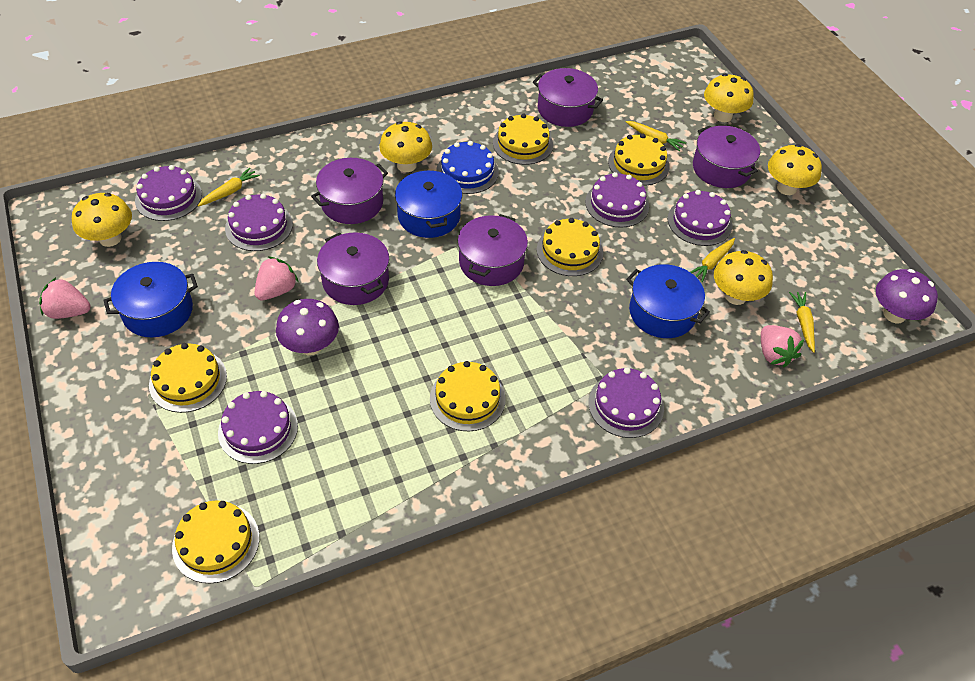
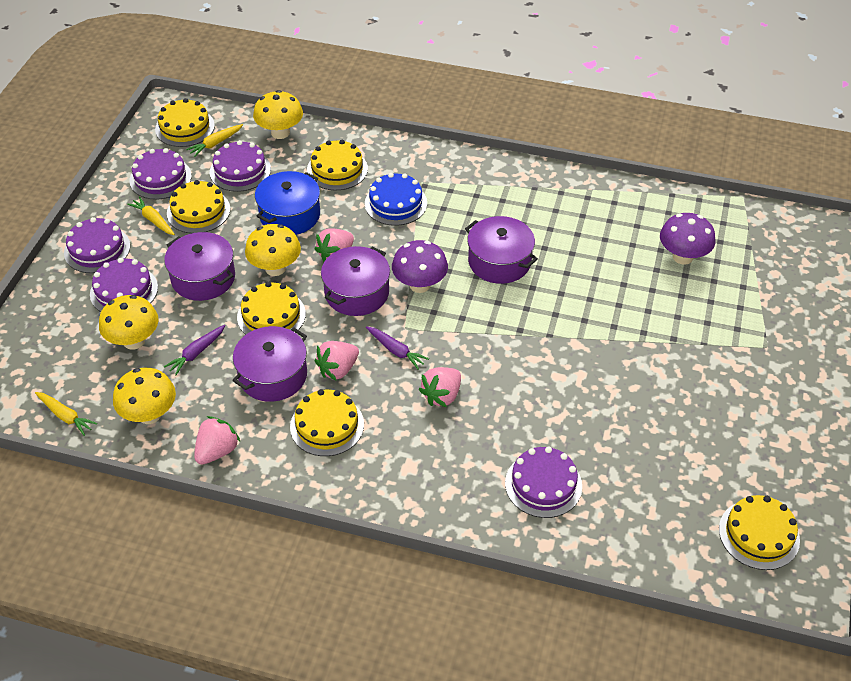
blue pot: [103,262,198,337] [395,169,462,238] [626,264,710,338] = 3 -> [255,171,320,235] = 1
pink strawberry: [39,278,91,319] [255,256,298,300] [761,325,804,367] = 3 -> [194,416,240,465] [315,228,354,262] [315,341,359,381] [419,367,461,407] = 4
purple cake: [135,165,202,221] [218,391,298,464] [225,194,293,251] [585,172,649,228] [588,367,664,438] [668,190,732,246] = 6 -> [64,217,130,273] [90,258,158,312] [129,148,192,200] [210,140,271,192] [505,446,582,518] = 5
purple carrot: none = 0 -> [164,325,225,375] [366,326,429,369] = 2
purple pot: [311,158,388,224] [317,232,389,305] [458,214,528,286] [533,68,603,127] [693,126,760,188] = 5 -> [164,232,235,301] [232,326,307,402] [321,246,390,316] [465,216,538,284] = 4
yellow carrot: [197,168,260,207] [626,121,686,151] [690,238,735,282] [789,292,815,353] = 4 -> [35,392,98,436] [127,196,175,235] [186,124,243,157] = 3
yellow mushroom: [72,193,132,247] [379,121,432,172] [704,74,754,122] [714,250,773,305] [768,144,822,195] = 5 -> [99,295,158,349] [113,368,176,424] [245,224,301,276] [253,90,303,139] = 4

